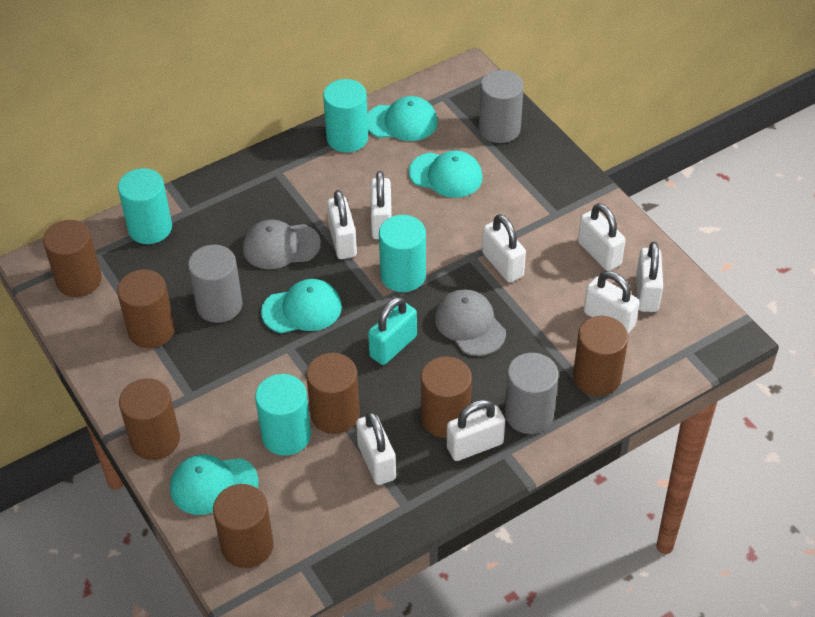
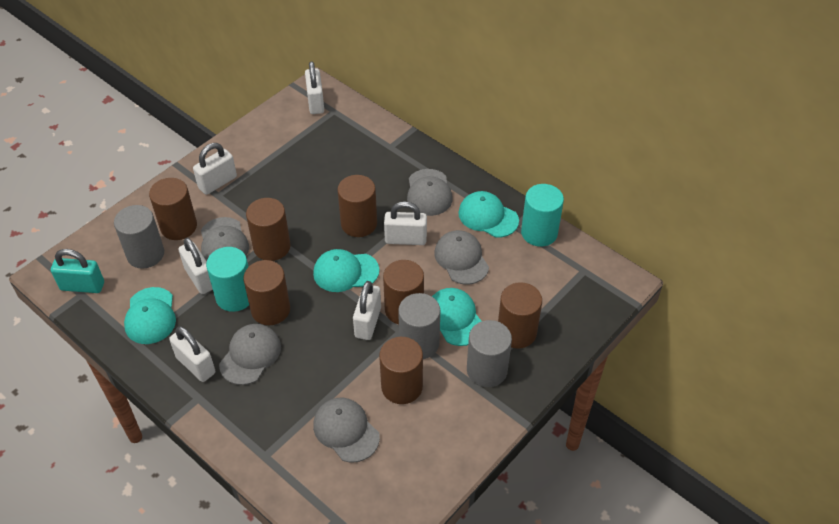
grey cap: [243,220,321,269] [435,289,506,356] = 2 -> [201,217,249,261] [219,324,281,385] [313,398,380,462] [407,169,453,216] [434,230,489,285] = 5
turquoise cylinder: [118,168,172,244] [255,374,311,456] [323,79,368,152] [379,215,426,292] = 4 -> [206,247,249,312] [521,184,564,247] = 2
white padlock: [327,190,357,259] [356,412,396,485] [370,171,392,239] [447,399,505,461] [482,214,526,283] [578,203,625,271] [584,271,640,333] [636,242,663,312] = 8 -> [169,326,215,382] [178,238,213,294] [193,143,237,195] [305,61,324,114] [353,281,381,340] [384,201,427,245] = 6

